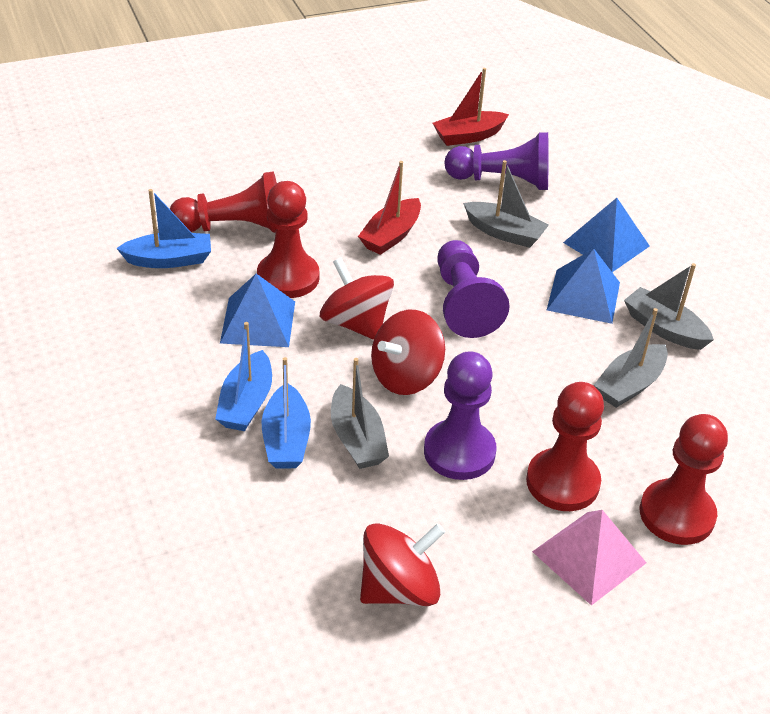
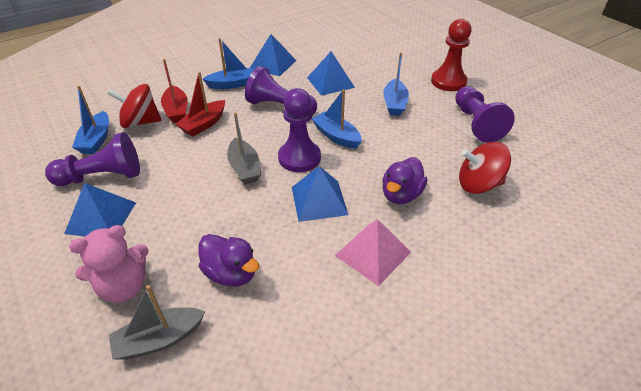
blue boat: [116,189,211,268] [215,322,272,431] [262,357,311,469] = 3 -> [72,86,109,154] [203,38,254,89] [311,89,362,149] [383,52,409,116] = 4
blue pyramid: [220,274,295,347] [547,249,620,324] [563,198,650,272] = 3 -> [64,183,136,237] [250,34,297,76] [292,166,348,222] [307,51,355,96] = 4
grey boat: [331,358,389,469] [463,160,549,248] [594,308,668,408] [624,263,714,350] = 4 -> [109,285,205,360] [227,113,261,185] = 2
pink teddy bear: none = 0 -> [69,225,149,303] = 1
purple duck: none = 0 -> [198,234,259,287] [382,157,427,204] = 2
purple pawn: [424,351,496,480] [437,240,510,338] [444,132,548,190] = 3 -> [45,132,140,186] [245,66,317,115] [278,88,321,172] [455,86,515,143] = 4
red pawn: [170,172,277,233] [257,181,319,298] [526,382,604,511] [640,414,728,545] = 4 -> [431,19,472,91] = 1
red spinning top: [320,258,394,340] [360,523,445,606] [371,310,445,395] = 3 -> [108,84,161,128] [459,142,511,194] = 2

